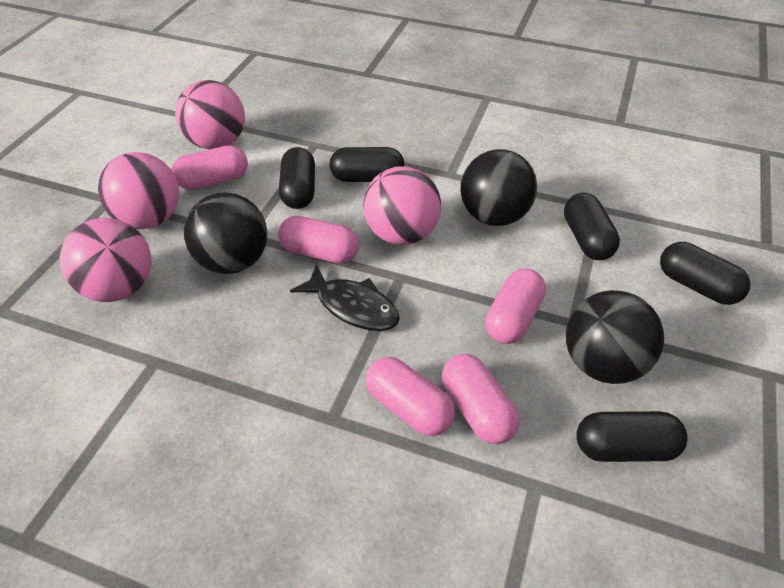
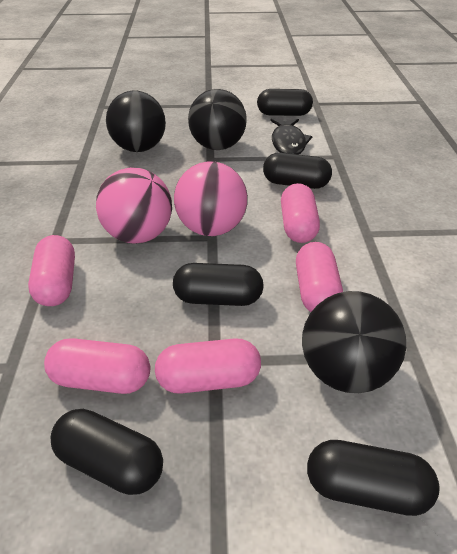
pink ball: [60,218,152,302] [98,152,179,229] [175,80,245,149] [363,166,441,245] = 4 -> [96,168,172,244] [174,161,248,236] = 2

